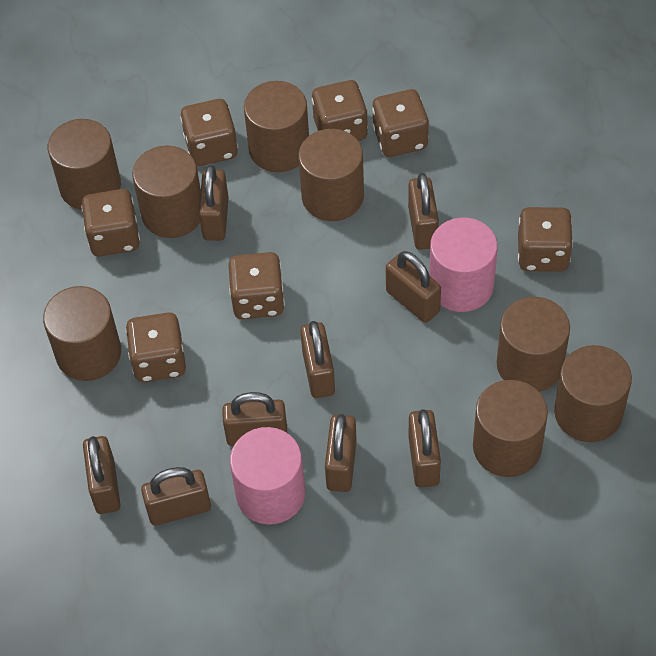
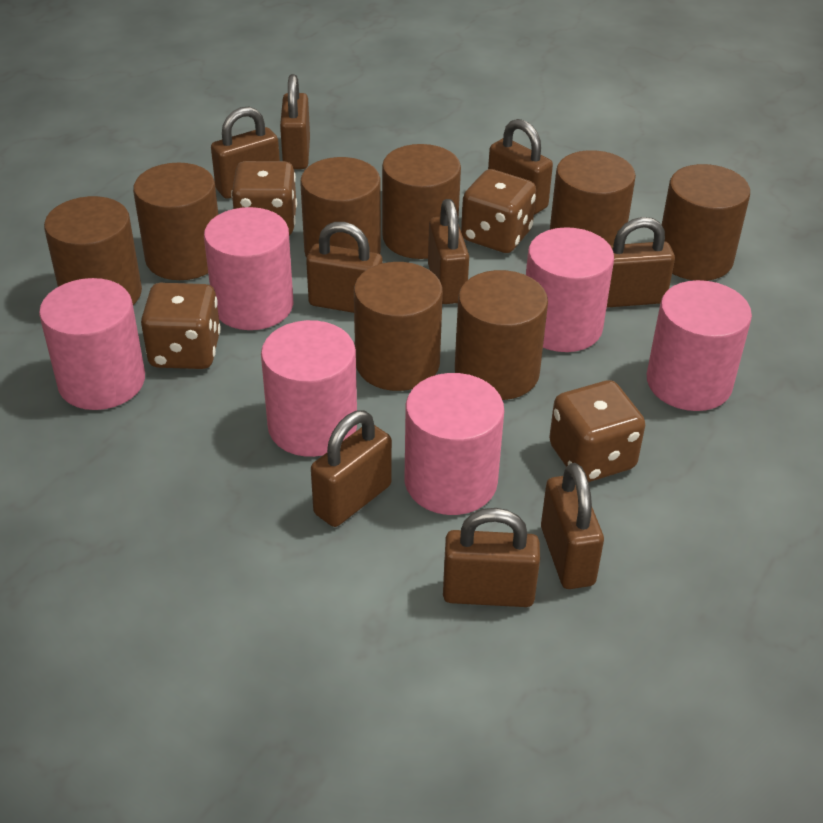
brown dice: [81,189,140,257] [126,312,186,382] [180,99,238,166] [228,252,285,319] [312,80,368,141] [372,89,429,157] [518,207,573,272] = 7 -> [141,283,221,369] [231,161,297,235] [461,169,536,253] [549,380,645,482] = 4
pink cylinder: [230,427,305,525] [429,218,498,312] = 2 -> [39,278,145,410] [204,207,293,330] [261,320,357,457] [405,373,504,515] [526,227,614,352] [647,280,752,411] = 6

